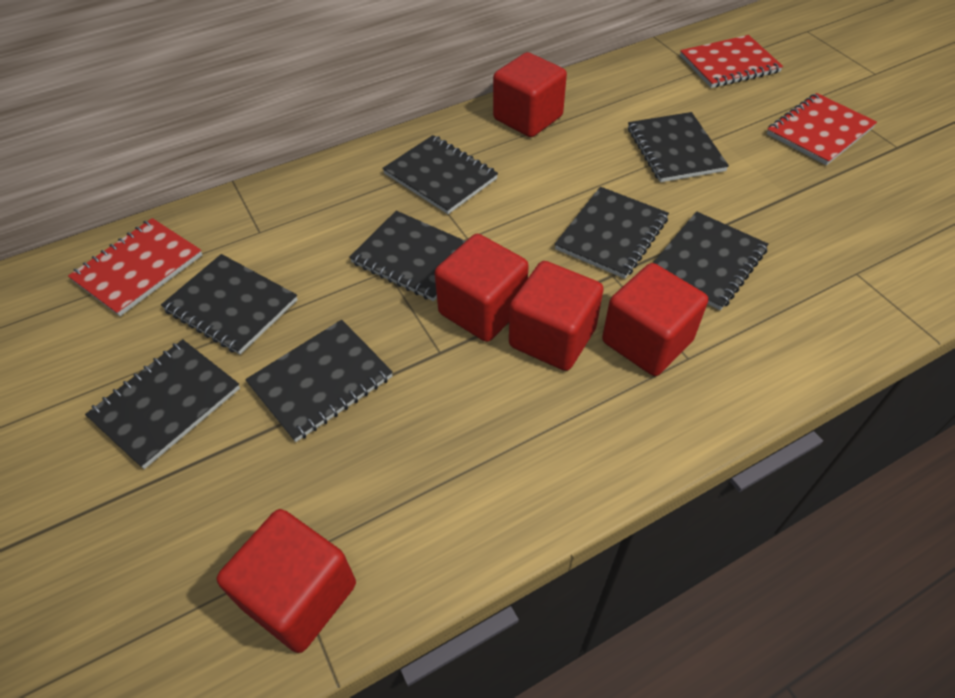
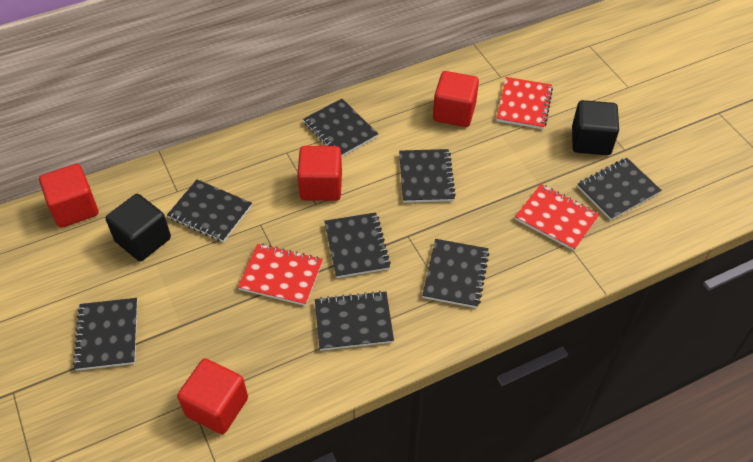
black cube: none = 0 -> [106,194,171,261] [572,100,619,155] = 2
red cube: [217,509,356,653] [435,234,529,342] [493,52,567,137] [509,261,604,371] [602,263,708,376] = 5 -> [39,164,98,228] [177,358,248,434] [297,146,342,201] [433,71,479,127] = 4

